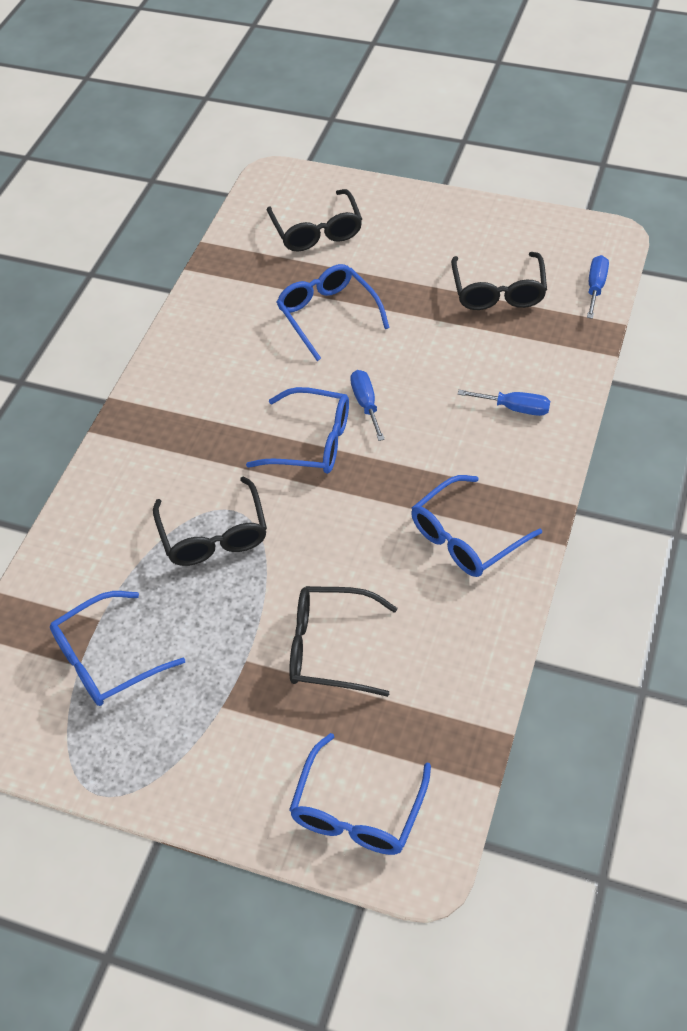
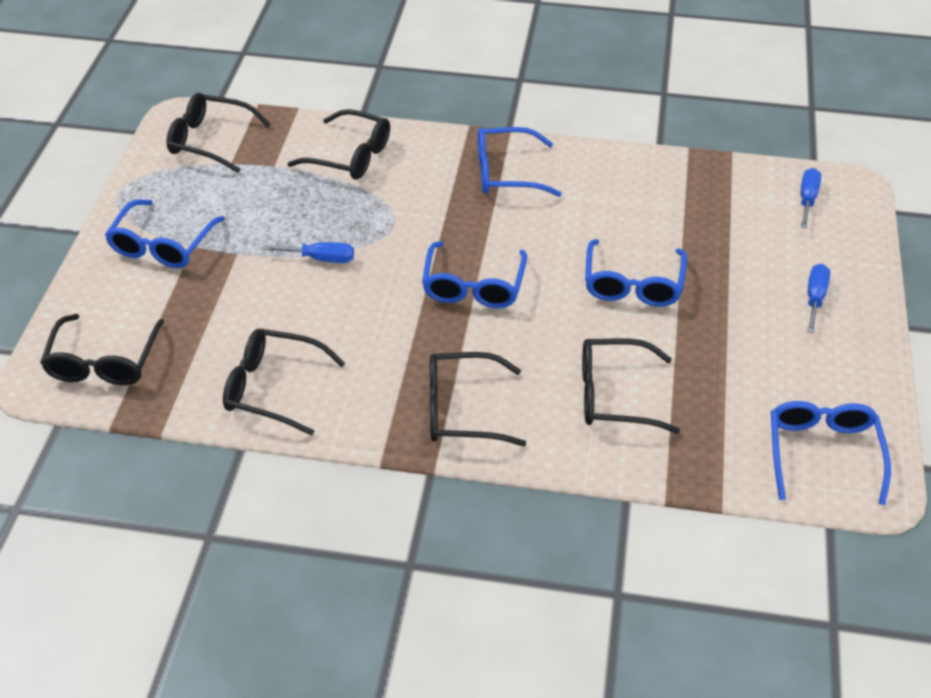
black glasses: [153,476,267,566] [267,189,362,251] [289,586,397,697] [451,252,547,310] = 4 -> [40,314,165,385] [166,93,271,173] [223,329,345,435] [287,109,390,180] [430,352,526,446] [582,339,680,433] = 6

